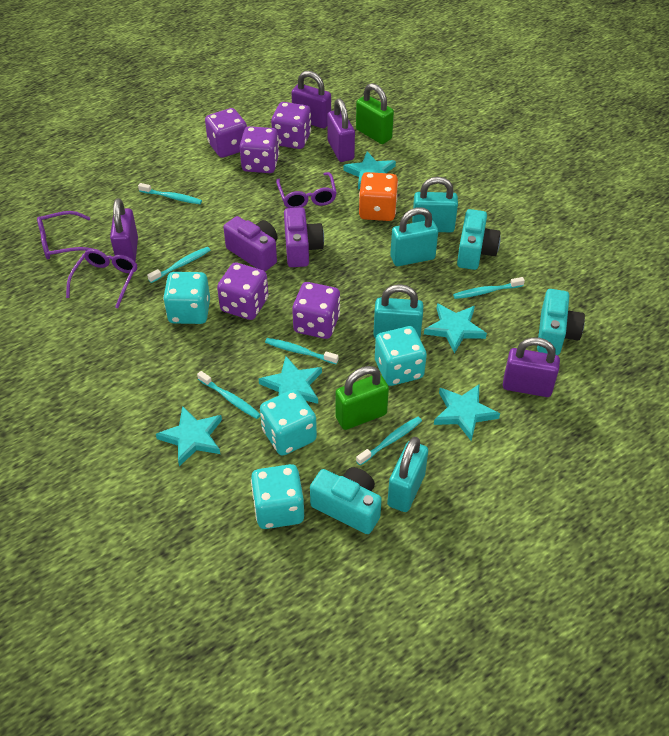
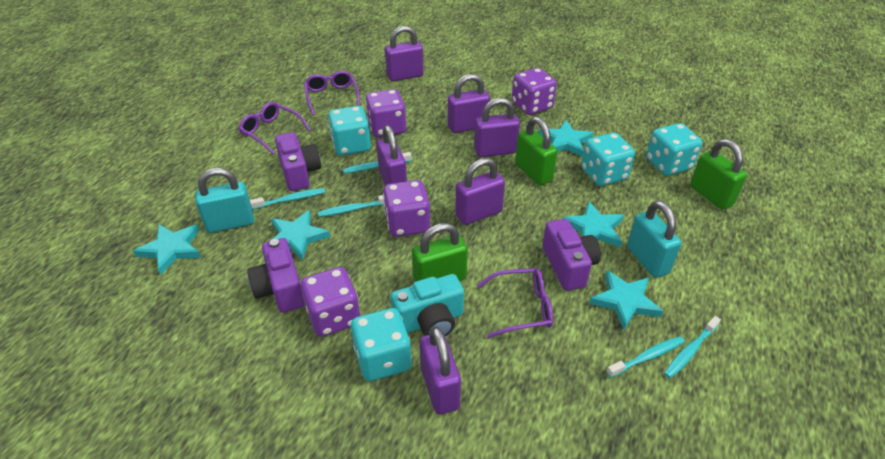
green padlock: [336,366,389,430] [356,83,394,144] = 2 -> [412,223,468,282] [515,117,558,185] [690,139,747,210] = 3
orange dice: [359,172,398,221] = 1 -> none = 0
purple camera: [223,216,277,271] [284,207,324,267] = 2 -> [247,238,305,313] [275,132,321,191] [542,219,601,291] = 3
purple dice: [205,108,247,158] [217,262,268,320] [240,126,279,173] [271,102,311,149] [292,282,340,339] = 5 -> [300,267,360,337] [365,89,406,137] [383,180,430,237] [512,68,557,115] = 4
purple padlock: [110,198,138,261] [291,71,331,129] [327,99,355,162] [503,337,560,397] = 4 -> [377,125,407,185] [385,26,424,81] [420,326,461,415] [448,74,490,133] [455,158,505,225] [474,98,520,157] = 6
turquoise camera: [310,467,382,534] [457,209,501,270] [537,289,585,355] = 3 -> [391,274,464,336] = 1
turquoise padlock: [373,284,423,339] [387,437,428,512] [390,207,438,266] [412,177,458,232] = 4 -> [195,168,254,233] [627,200,681,278] = 2
turquoise toothbrush: [138,183,202,204] [147,247,210,283] [197,371,260,419] [265,338,338,364] [356,417,422,465] [453,277,525,299] = 6 -> [250,188,325,210] [318,195,384,217] [343,152,412,174] [606,336,685,378] [664,316,721,378] = 5

